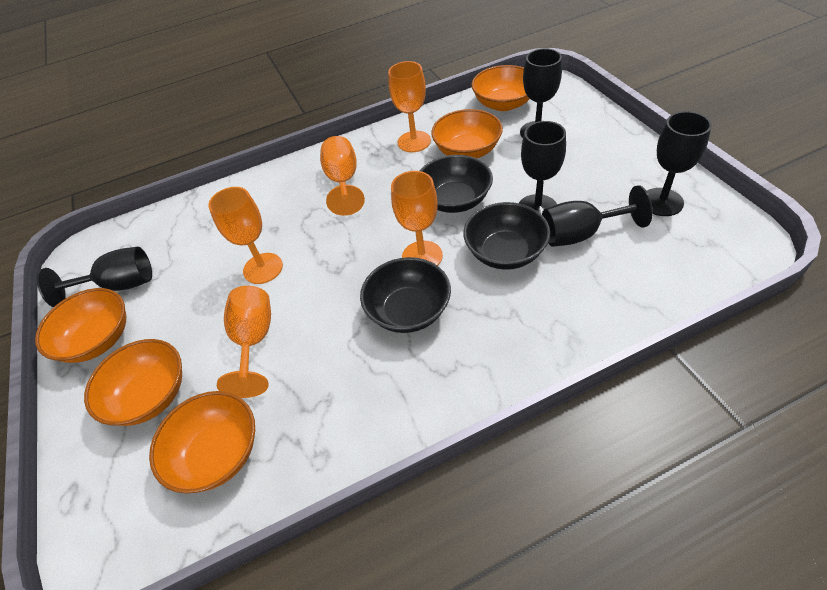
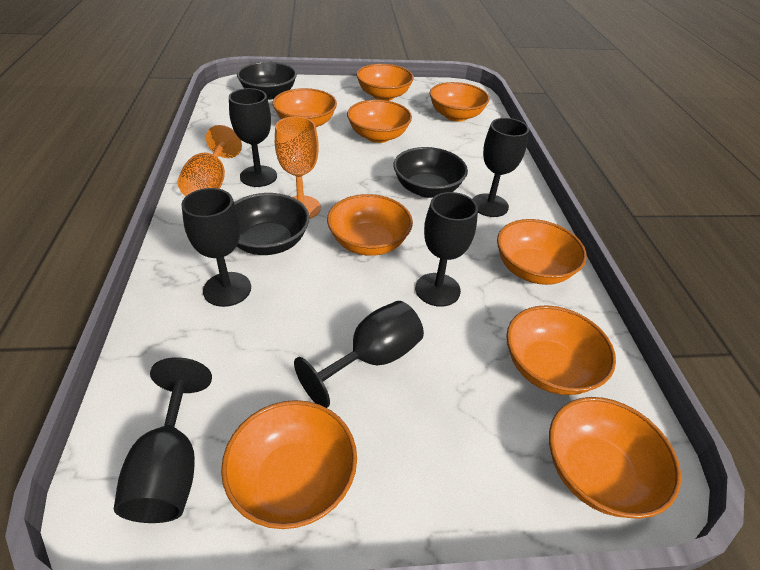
black goblet: [37,247,152,307] [519,121,566,214] [520,49,562,138] [542,185,653,247] [647,111,712,216] = 5 -> [114,357,212,523] [181,188,251,307] [229,88,277,187] [294,301,424,408] [415,192,478,307] [473,118,529,217] = 6
orange bowl: [35,288,126,363] [84,339,182,426] [149,391,255,494] [431,109,503,158] [471,65,530,111] = 5 -> [221,400,357,529] [272,88,337,127] [327,194,413,256] [347,100,412,143] [356,64,414,101] [430,82,490,122] [497,219,587,285] [506,305,616,395] [549,397,681,519] = 9
orange goblet: [208,187,283,284] [217,286,271,398] [320,136,365,216] [388,61,431,152] [391,171,443,266] = 5 -> [178,125,242,196] [275,117,321,219] = 2

